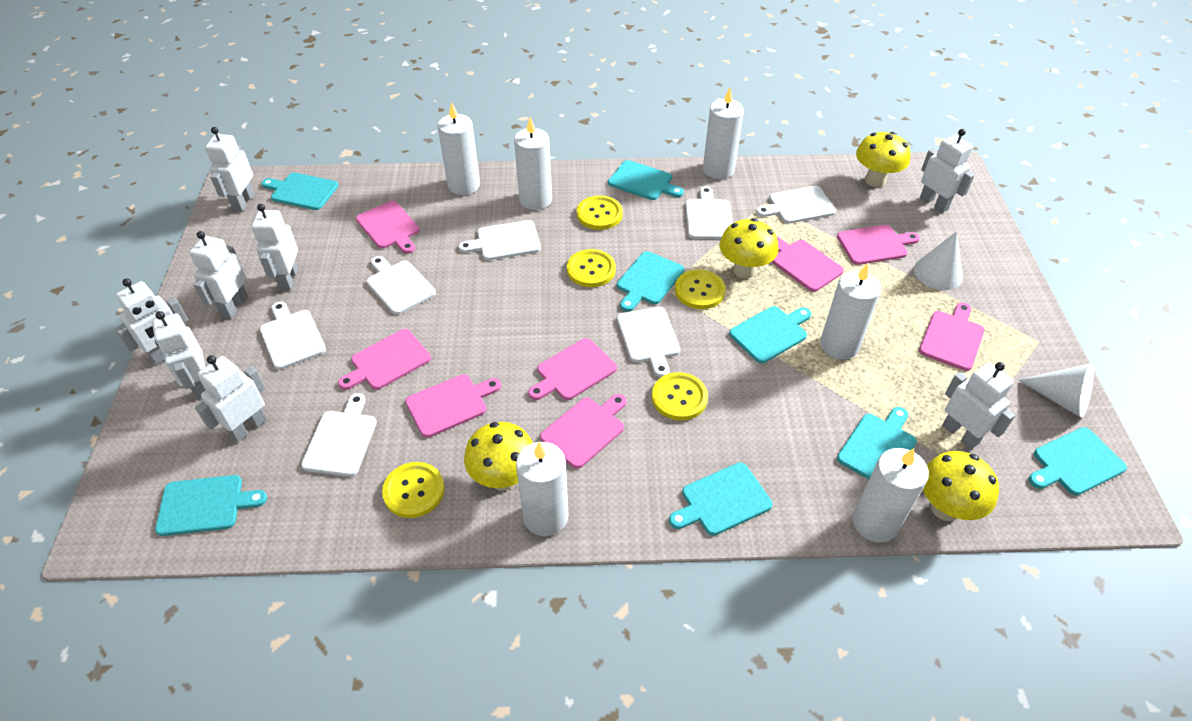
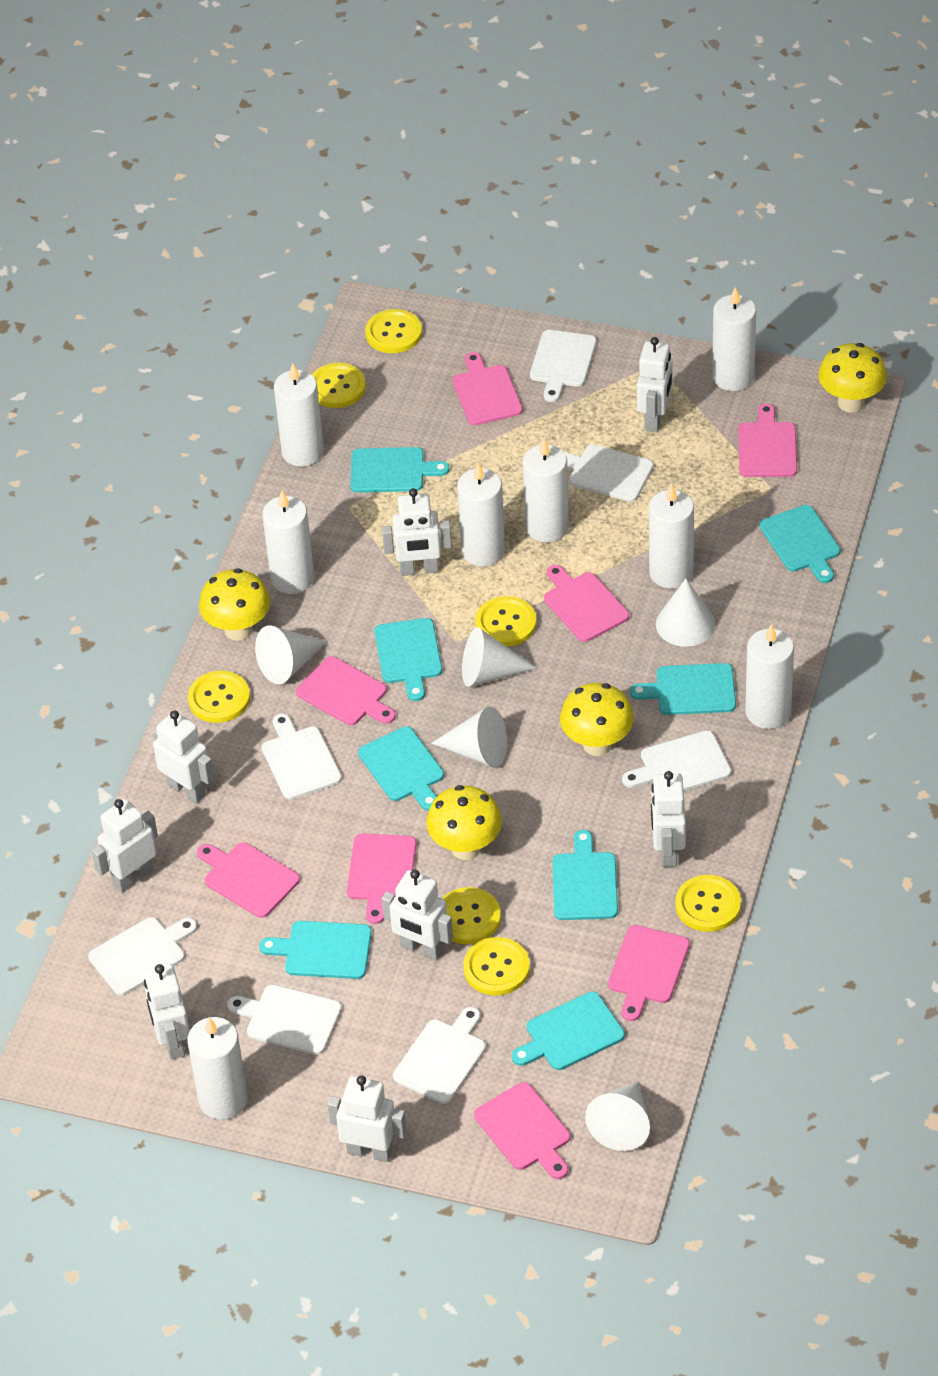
white candle: [438,102,480,195] [514,117,552,210] [516,442,568,536] [703,88,744,179] [820,263,881,360] [853,448,929,543] = 6 -> [187,1017,248,1120] [262,491,314,594] [274,363,324,467] [457,463,505,566] [523,439,569,543] [649,484,694,589] [712,287,756,391] [745,624,794,729] = 8
white cone: [914,232,963,290] [1018,363,1094,418] = 2 -> [255,625,327,684] [431,706,507,768] [462,627,537,687] [585,1082,650,1151] [656,579,715,647] = 5
yellow button: [382,462,445,518] [567,249,616,287] [577,196,623,230] [652,372,708,420] [675,269,726,309] = 5 -> [188,671,250,723] [312,363,366,408] [365,309,422,353] [442,887,501,944] [463,937,530,995] [475,596,537,647] [676,875,741,932] = 7

